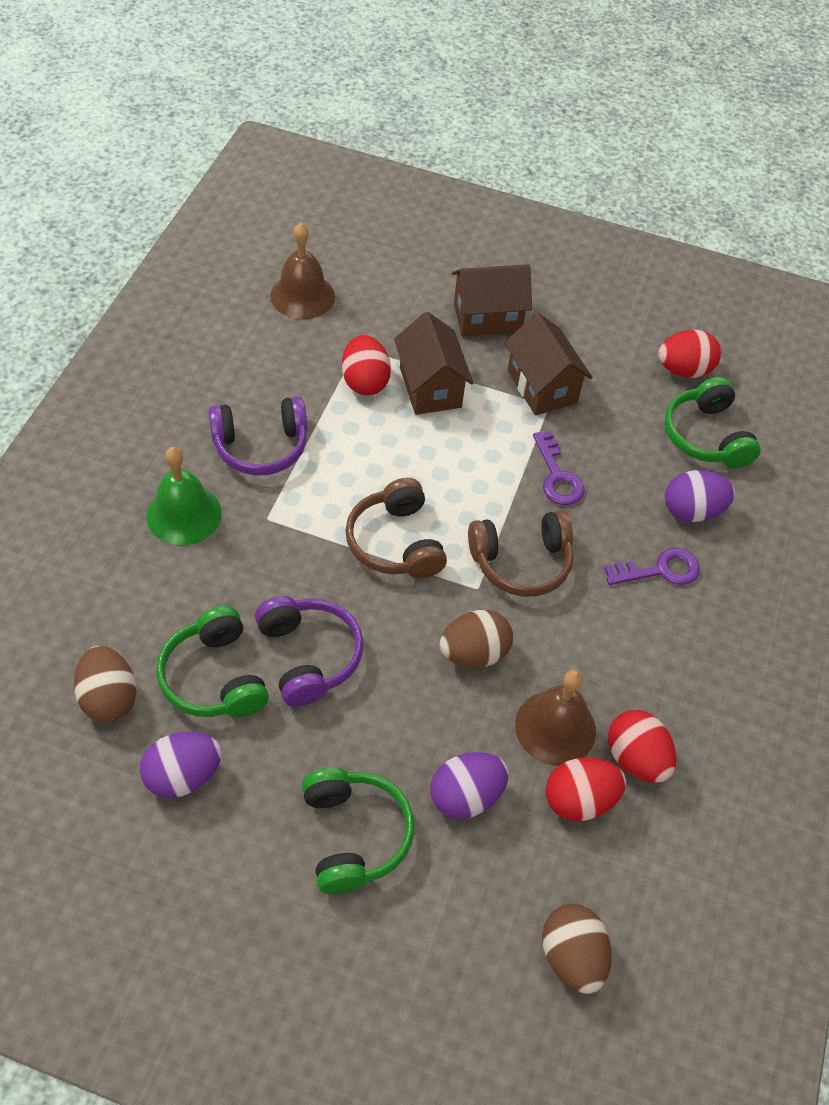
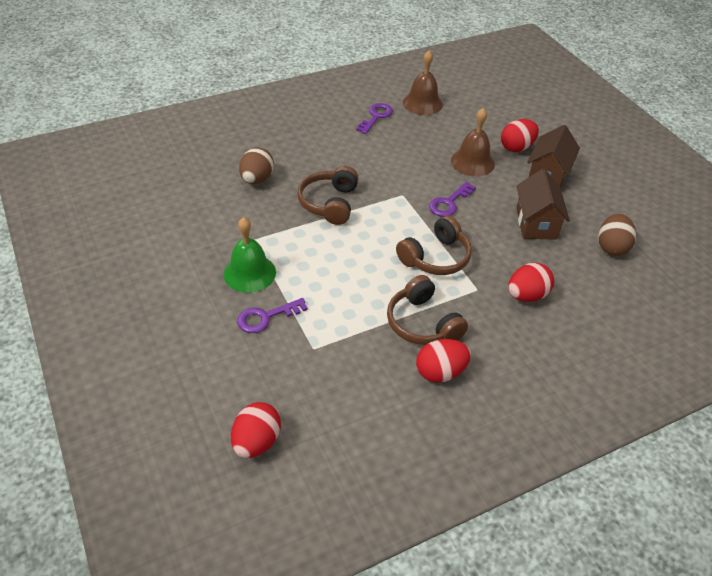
brown egg: [74,646,136,722] [439,610,513,668] [542,904,611,994] = 3 -> [239,148,274,184] [598,214,636,256] = 2
brown headphones: [345,478,447,579] [468,511,574,597] = 2 -> [297,166,358,225] [387,275,468,345] [396,216,472,275] = 3
brown house: [394,312,473,415] [452,264,532,337] [504,312,593,415] = 3 -> [516,169,570,240] [527,125,580,187] = 2
green headphones: [156,606,269,717] [302,768,415,894] [664,377,761,469] = 3 -> none = 0
purple egg: [140,732,222,798] [431,752,509,819] [665,470,735,522] = 3 -> none = 0
purple headphones: [208,397,307,475] [255,596,363,707] = 2 -> none = 0
purple key: [533,431,585,505] [604,548,700,585] = 2 -> [237,298,308,333] [356,103,393,134] [429,182,476,217] = 3

